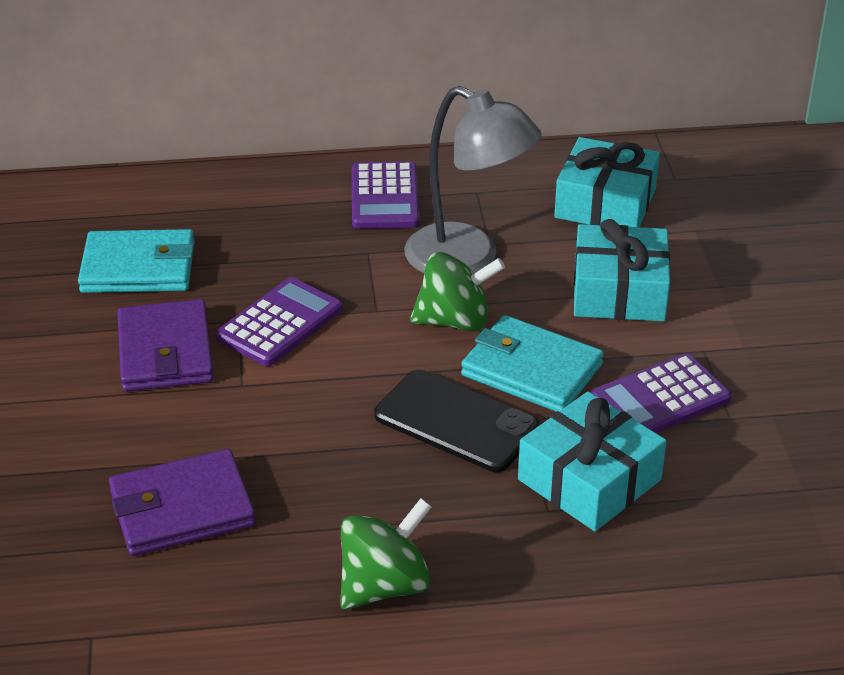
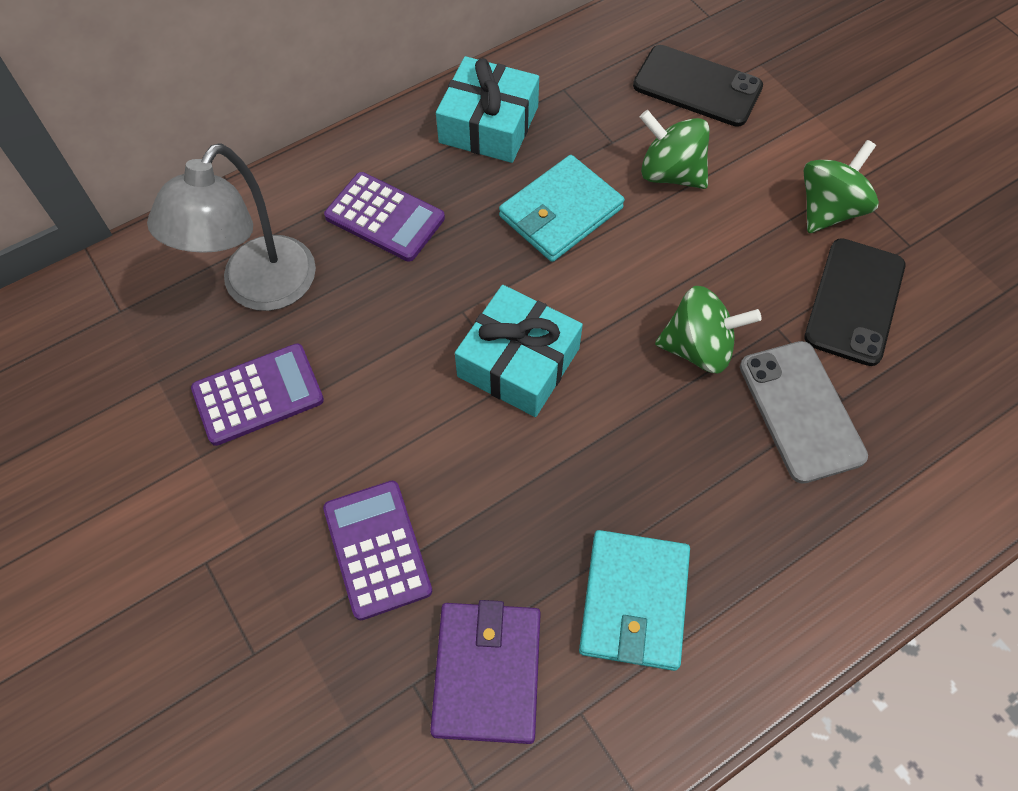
black phone: [374,370,539,472] = 1 -> [633,45,763,127] [804,238,905,366] = 2
green spinning top: [340,498,431,610] [410,252,505,331] = 2 -> [640,110,710,189] [655,286,761,374] [804,140,879,233] = 3
grey phone: none = 0 -> [740,341,868,484] = 1
purple wallet: [109,449,256,556] [117,299,214,392] = 2 -> [430,600,541,744] = 1
turquoise gift: [518,392,667,531] [554,137,660,227] [573,219,670,321] = 3 -> [436,56,539,163] [455,285,583,417] = 2

